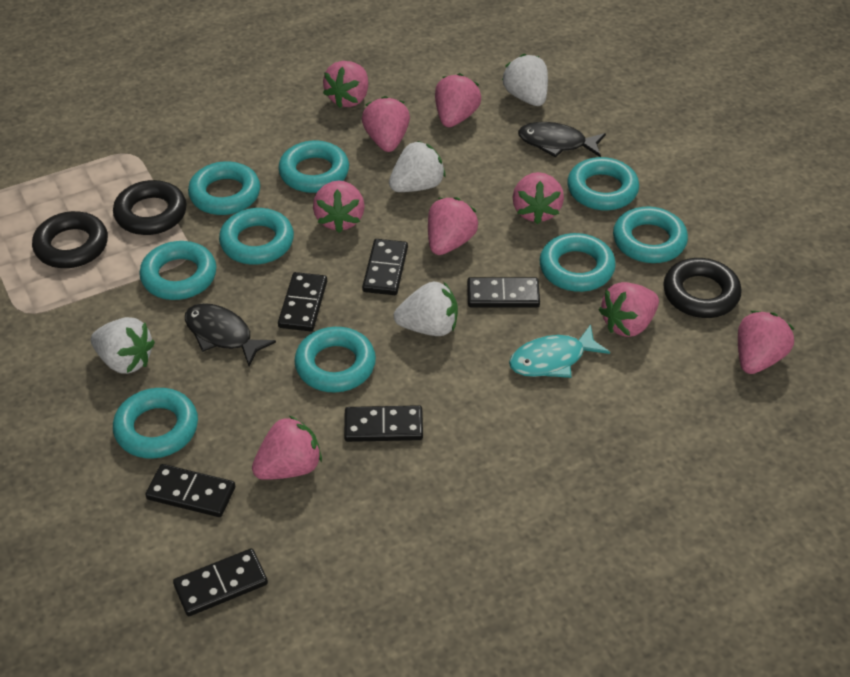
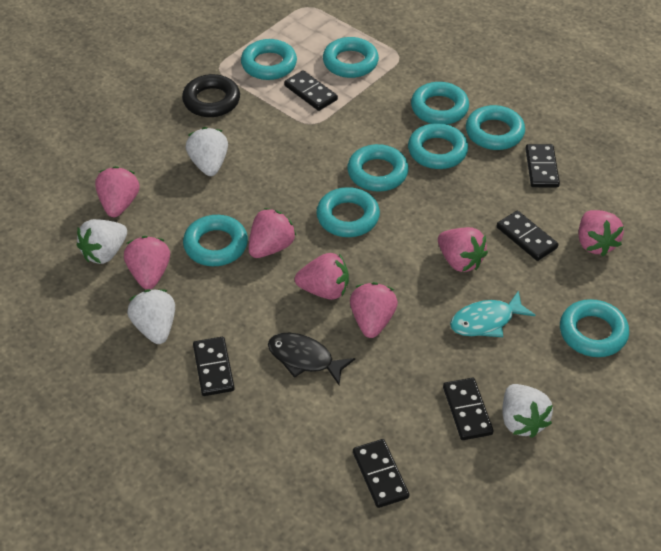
black fish: [185,303,276,366] [518,122,606,158] = 2 -> [268,333,355,385] = 1
black ring: [32,211,108,268] [113,180,187,235] [663,258,742,318] = 3 -> [182,74,240,117] = 1
pink strawberry: [252,416,322,480] [313,180,364,233] [323,61,368,108] [362,96,410,152] [428,197,478,255] [435,73,481,127] [513,172,564,224] [599,282,659,337] [738,311,794,374] = 9 -> [95,166,139,217] [124,236,170,289] [248,208,296,258] [295,253,349,300] [350,282,398,338] [438,227,488,272] [578,210,624,256] = 7

